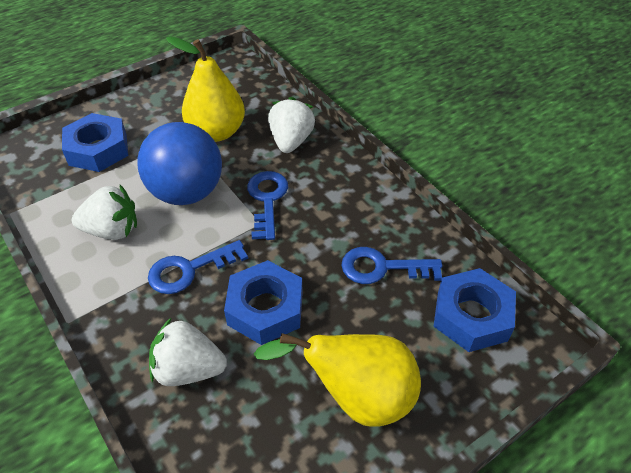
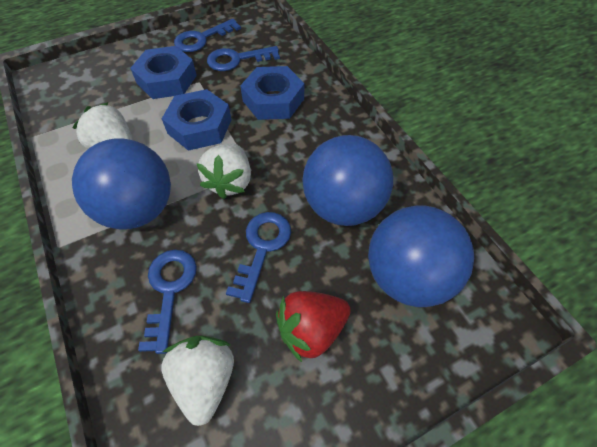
blue ball: [137,122,222,205] = 1 -> [72,138,171,230] [302,135,393,226] [368,205,474,307] = 3
blue key: [148,240,248,294] [247,171,288,240] [341,247,442,284] = 3 -> [138,250,197,354] [174,19,241,52] [207,46,280,71] [226,212,291,303] = 4
red strawberry: none = 0 -> [276,291,351,362] = 1
yellow pear: [166,36,245,142] [254,333,421,427] = 2 -> none = 0

